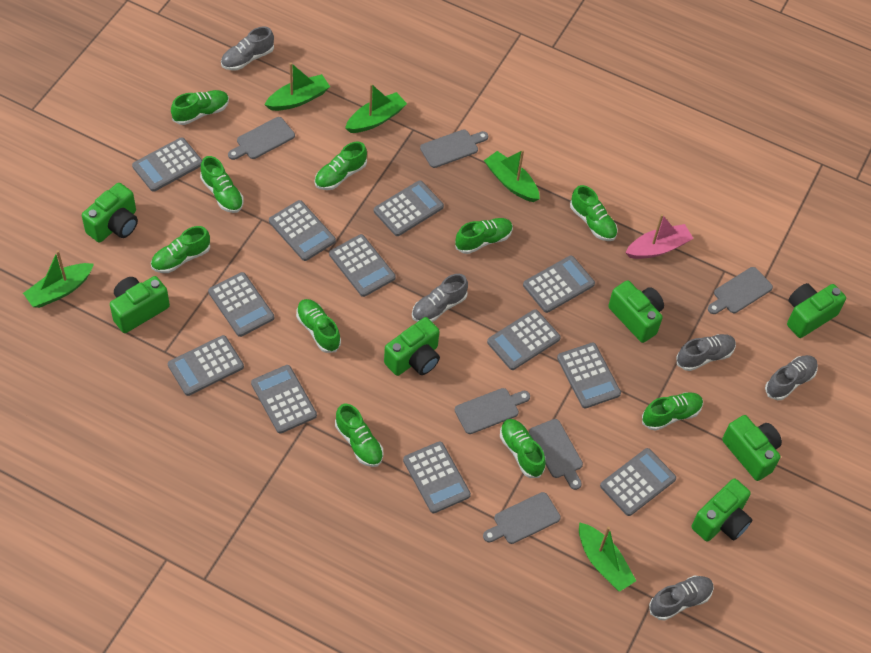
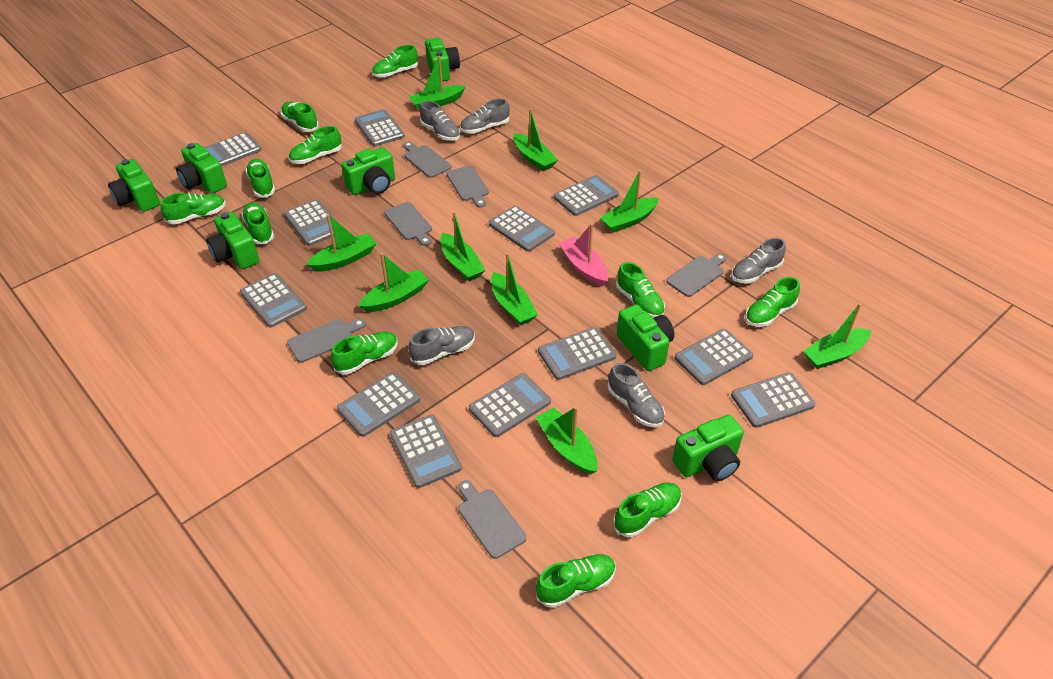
green boat: [23,250,94,308] [265,63,330,111] [345,84,407,133] [484,150,540,202] [579,522,636,592] = 5 -> [306,214,377,272] [359,253,429,312] [409,56,466,110] [440,212,485,281] [491,253,538,325] [513,108,558,171] [536,407,598,475] [600,170,659,233] [803,303,871,369] = 9
green shoe: [151,226,210,273] [171,90,229,125] [200,156,244,213] [296,299,341,353] [314,141,367,190] [335,403,383,467] [455,218,513,254] [500,419,546,478] [570,185,618,241] [642,392,703,431] = 10 -> [160,193,226,224] [242,202,274,244] [245,159,275,198] [281,102,319,132] [289,126,342,164] [331,332,398,375] [372,45,418,78] [536,554,616,608] [613,482,682,537] [616,262,665,318] [745,277,800,327] = 11

